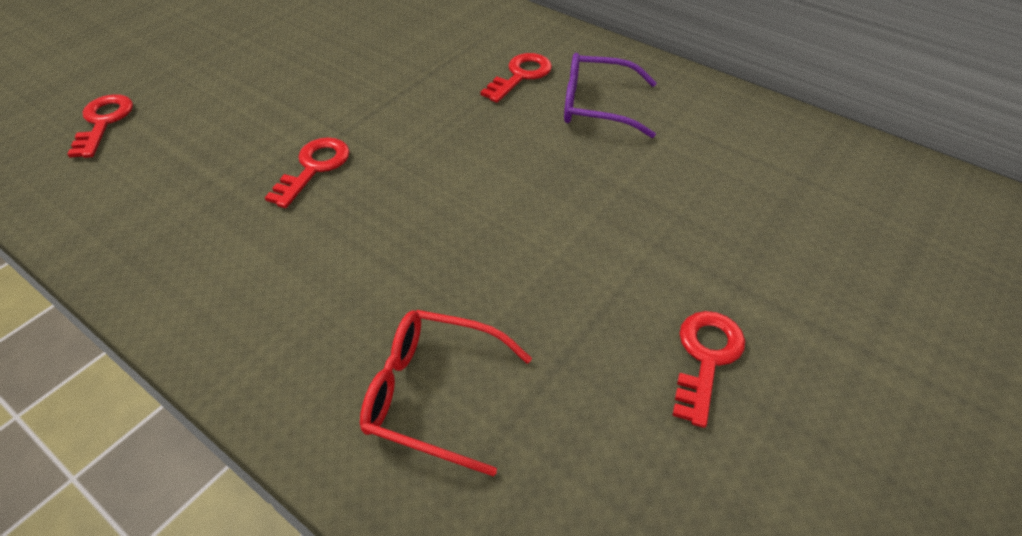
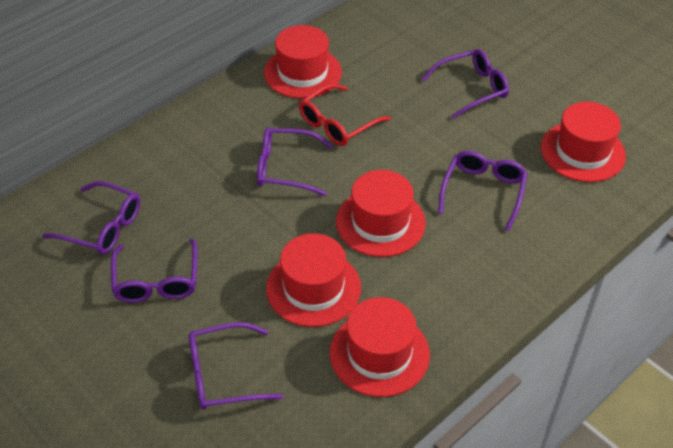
purple glasses: [564,53,657,138] = 1 -> [42,181,140,254] [111,238,197,303] [188,322,283,410] [257,128,333,196] [422,49,509,119] [438,151,528,231] = 6
red hat: none = 0 -> [264,25,342,99] [266,233,361,327] [330,297,430,397] [336,170,426,257] [541,102,626,182] = 5
red key: [67,94,133,158] [265,137,350,208] [481,53,552,103] [672,311,745,428] = 4 -> none = 0

